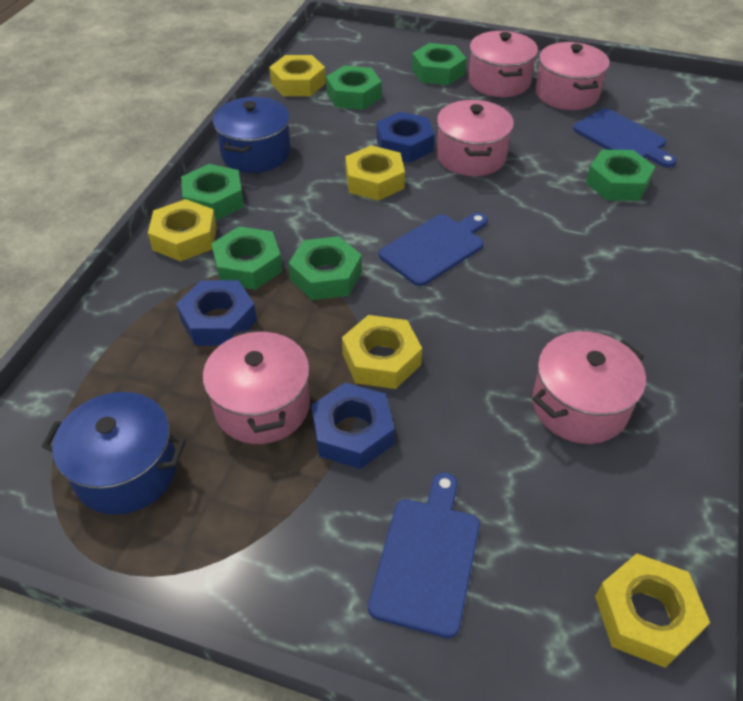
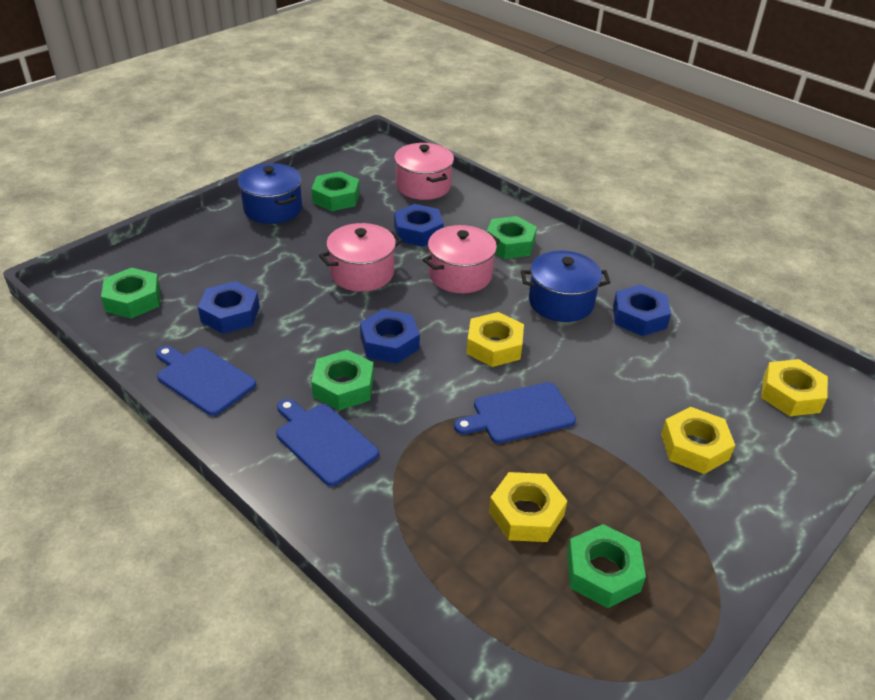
blue nut: [176,280,257,346] [311,383,395,469] [377,112,435,163] = 3 -> [198,281,260,334] [360,309,420,364] [394,204,444,247] [613,285,671,336] = 4
green nut: [181,164,244,221] [211,226,282,290] [289,236,362,300] [326,65,382,110] [412,43,467,85] [586,150,655,201] = 6 -> [101,268,161,319] [311,172,360,211] [311,350,374,410] [486,216,537,259] [567,524,646,608] = 5
pink pot: [203,328,310,444] [436,100,514,176] [468,31,538,97] [532,331,646,444] [535,42,610,110] = 5 -> [319,223,403,292] [394,143,454,200] [423,225,500,293] = 3
yellow nut: [148,199,217,261] [269,55,326,96] [342,315,422,389] [345,145,405,201] [595,553,710,668] = 5 -> [467,312,524,367] [489,472,567,542] [661,407,735,474] [761,359,828,416] = 4

